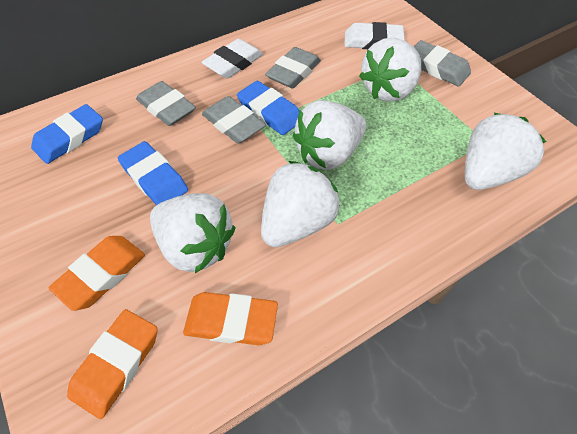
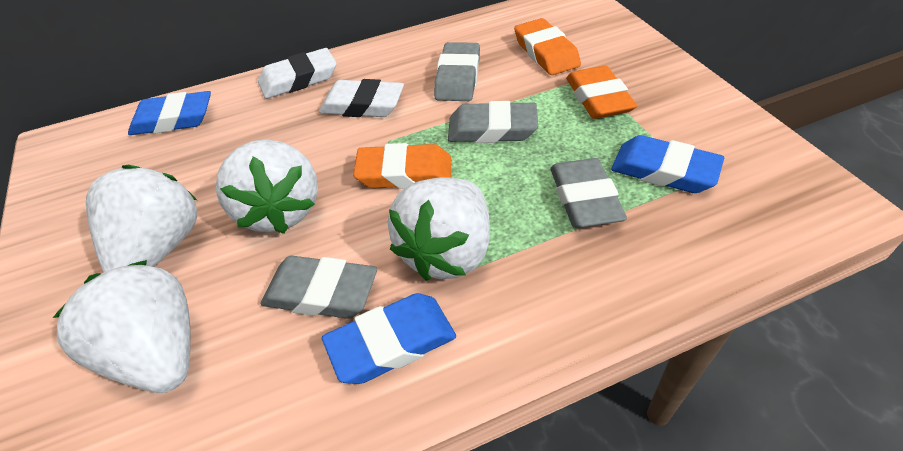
white strawberry: [150,193,236,273] [261,161,340,247] [293,100,366,170] [359,38,421,101] [465,113,546,190] = 5 -> [53,260,191,393] [86,165,197,272] [216,139,318,234] [388,177,490,281] = 4

